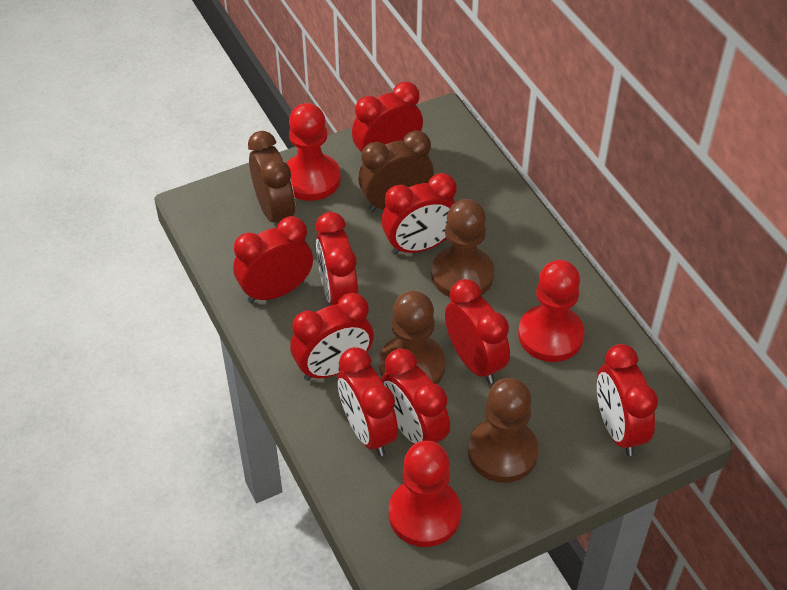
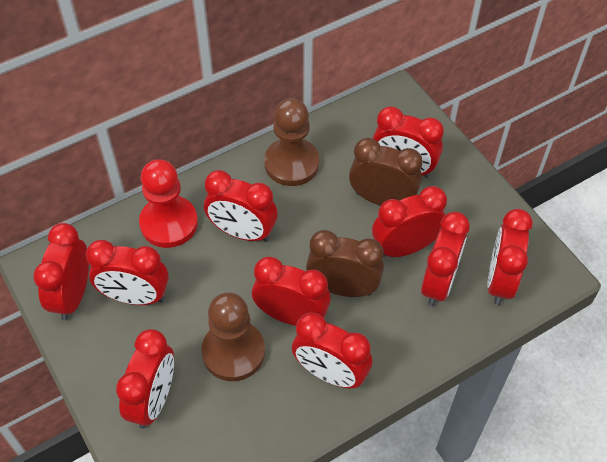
brown pawn: [379,291,446,384] [431,199,494,297] [468,378,539,483] = 3 -> [201,292,265,381] [264,98,319,186] = 2
red clock: [233,216,313,303] [290,293,374,381] [316,212,358,306] [337,347,398,456] [352,82,423,153] [381,173,457,255] [381,349,450,444] [445,279,510,384] [597,344,658,456] = 9 -> [33,223,89,321] [86,240,169,305] [116,329,174,429] [204,170,278,242] [252,257,331,326] [292,313,372,388] [372,106,444,178] [372,186,447,257] [421,212,470,307] [487,209,533,305] = 10
red pawn: [286,103,341,201] [389,441,461,547] [518,260,584,362] = 3 -> [139,159,198,248] = 1

